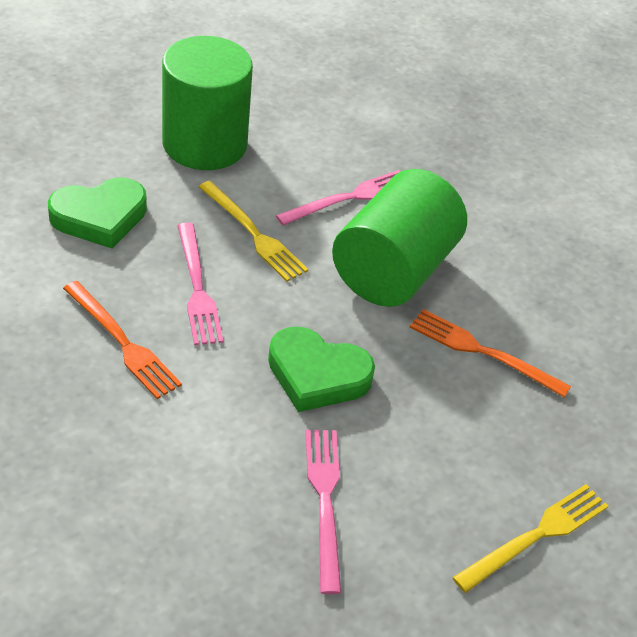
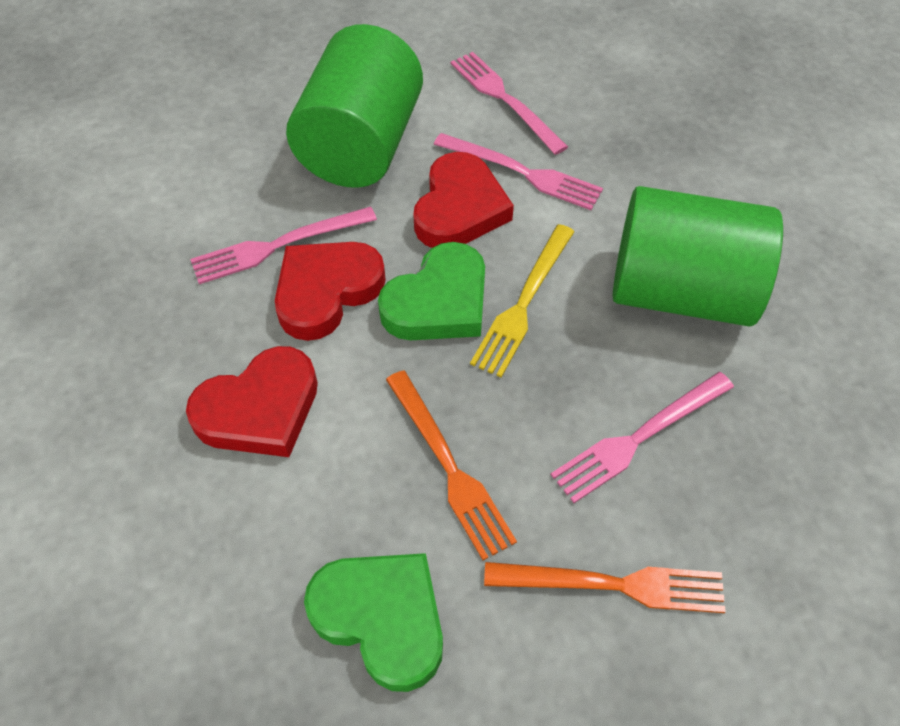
pink fork: [177,222,223,345] [276,170,400,226] [305,430,341,594] = 3 -> [190,207,377,284] [434,133,603,210] [451,52,568,155] [551,372,734,503] = 4
red heart: none = 0 -> [186,346,318,457] [275,242,386,341] [413,152,514,248] = 3
yellow fork: [199,181,308,282] [452,484,608,593] = 2 -> [470,224,574,378] = 1

